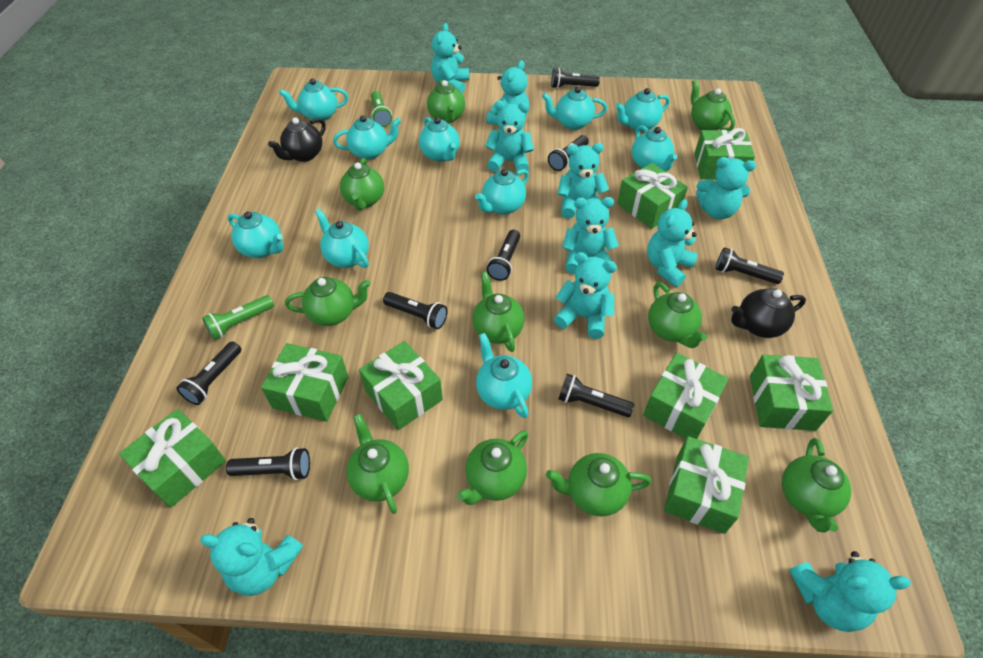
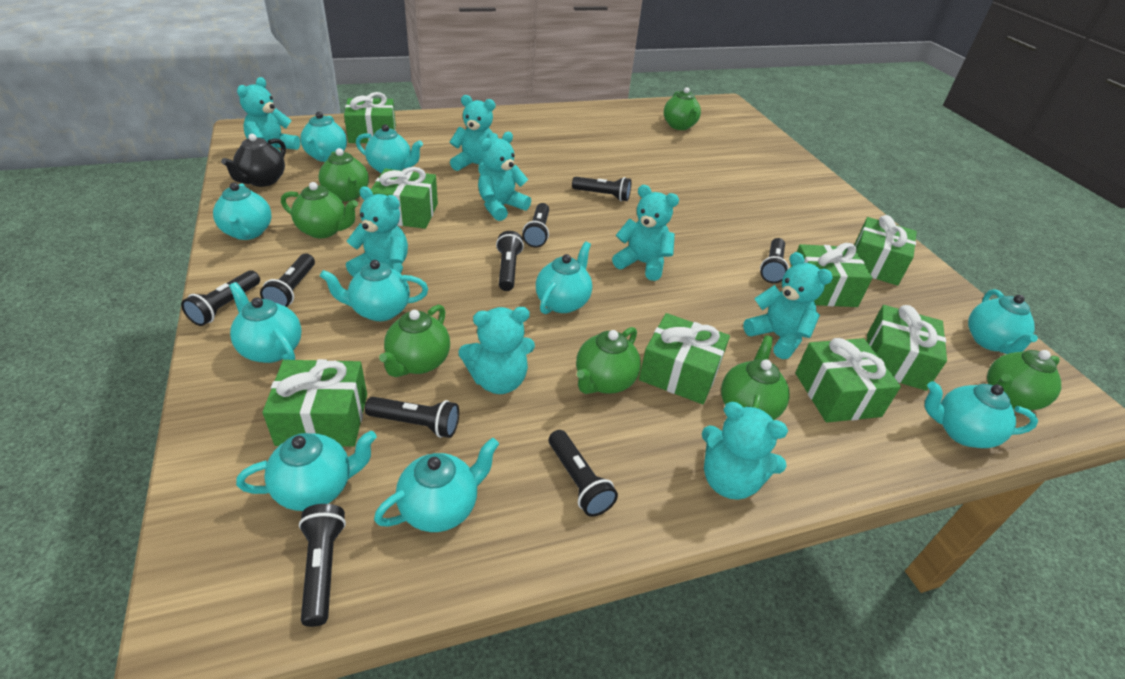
black flashlight: [177,342,241,405] [226,447,310,480] [383,292,447,329] [487,230,520,281] [548,135,589,171] [551,68,600,88] [558,374,634,417] [715,247,784,284] = 8 -> [181,270,260,326] [260,254,315,307] [299,504,346,627] [365,397,459,438] [496,231,524,291] [522,203,549,247] [549,430,618,517] [572,177,631,201] [760,238,789,283] = 9
black teapot: [268,117,326,162] [731,288,806,338] = 2 -> [221,134,286,187] = 1
green flashlight: [202,295,274,340] [371,91,392,127] = 2 -> none = 0
green teapot: [285,277,371,326] [340,158,384,210] [346,414,409,514] [427,80,465,123] [457,430,528,505] [472,272,524,352] [546,453,651,517] [648,282,707,348] [691,80,735,131] [782,438,851,533] = 10 -> [281,182,358,238] [319,148,369,201] [379,304,450,377] [576,327,641,394] [664,87,701,130] [721,335,790,420] [987,350,1061,410] = 7
turquoise teddy bear: [200,518,303,596] [431,23,469,93] [485,101,534,174] [486,60,529,125] [554,252,617,339] [557,143,609,219] [562,197,619,274] [647,199,698,287] [696,157,756,219] [789,551,911,632] = 10 -> [237,77,300,153] [346,186,408,277] [450,95,498,174] [458,307,535,394] [478,132,531,221] [612,185,679,281] [702,402,788,500] [743,252,833,359] = 8

